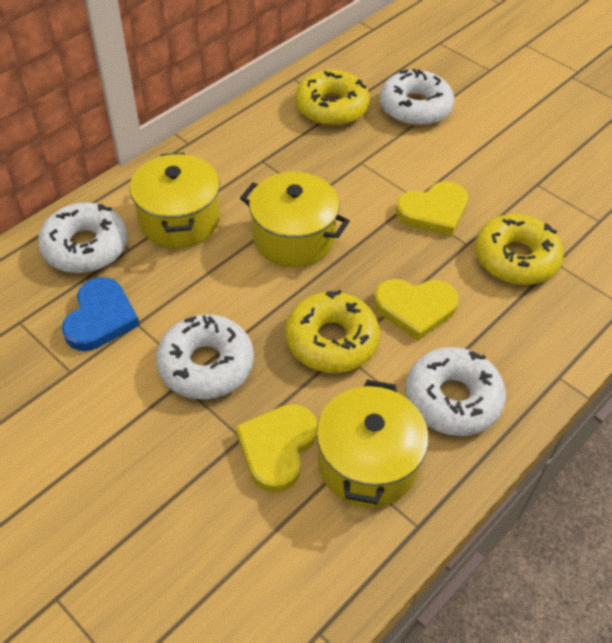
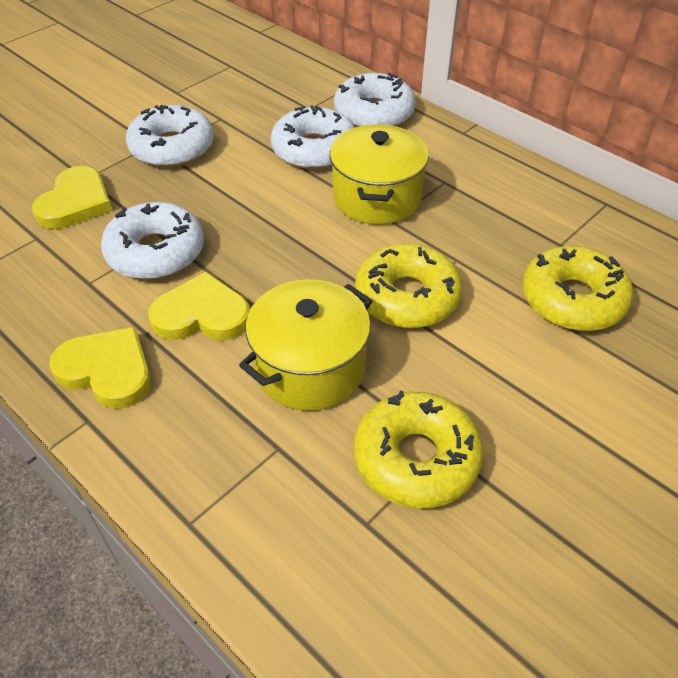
blue heart: [62,277,140,351] = 1 -> none = 0
yellow pot: [130,153,220,248] [240,172,350,267] [316,380,429,508] = 3 -> [239,279,372,411] [330,124,429,225] = 2

